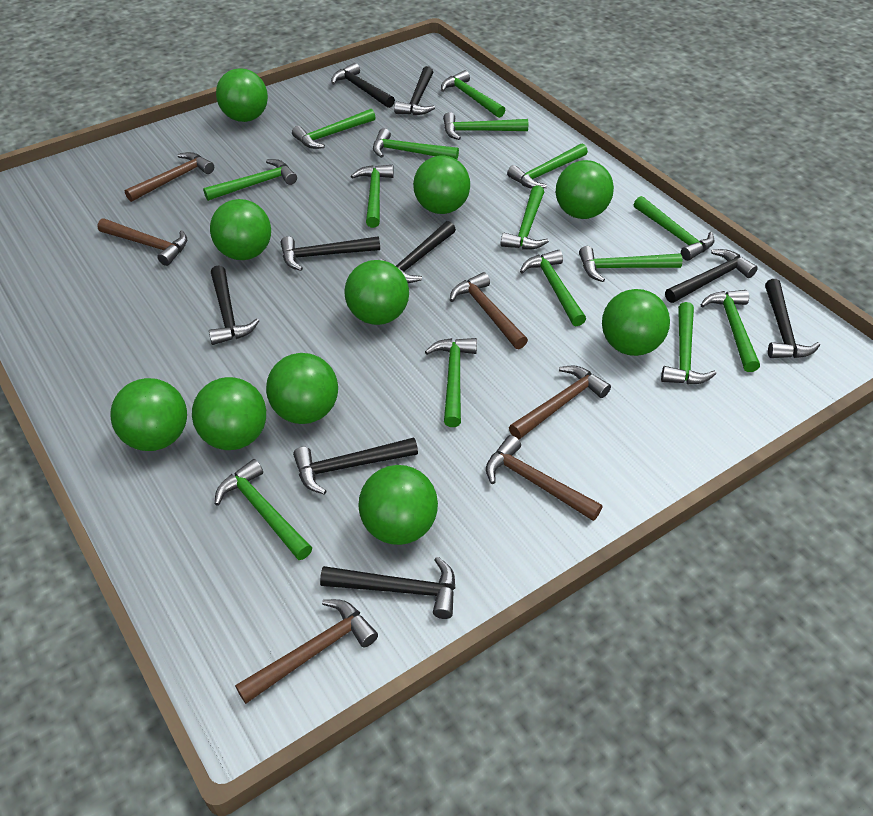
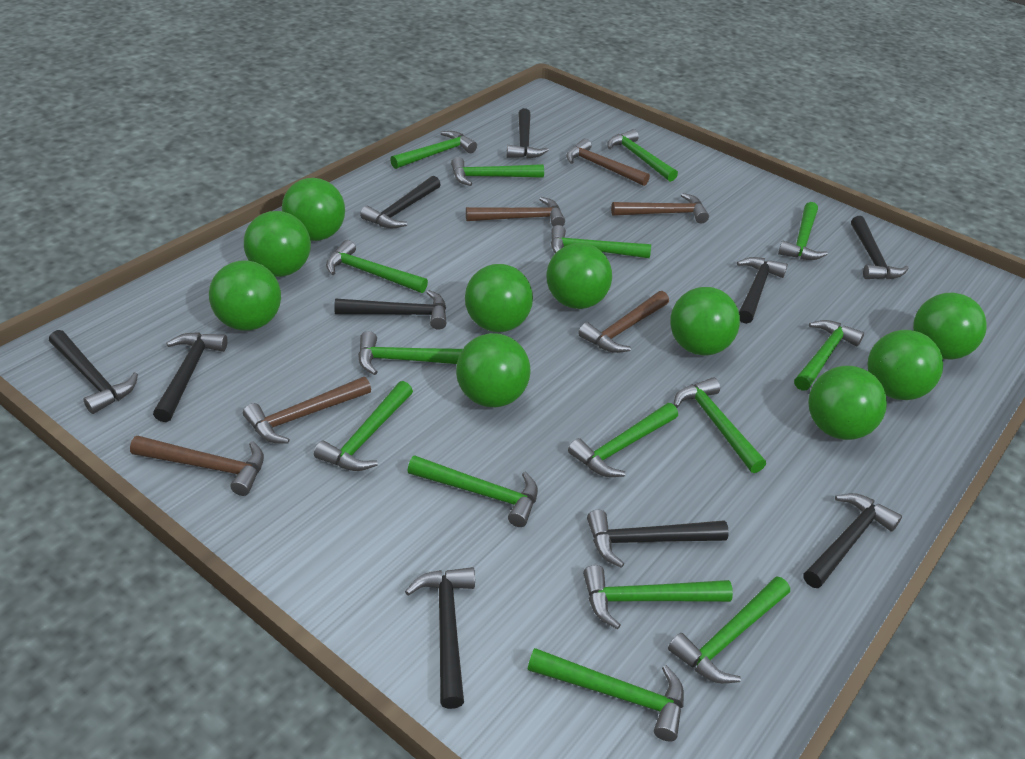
black hammer: [209,265,259,345] [281,236,380,271] [293,437,418,495] [320,557,455,619] [331,63,395,108] [380,221,456,283] [394,66,435,115] [665,249,758,303] [765,279,820,358] = 9 -> [49,330,138,414] [153,332,228,422] [334,290,446,330] [360,176,441,228] [405,567,475,709] [507,108,549,159] [587,510,729,568] [737,257,788,324] [803,493,902,588] [851,216,909,279] = 10

